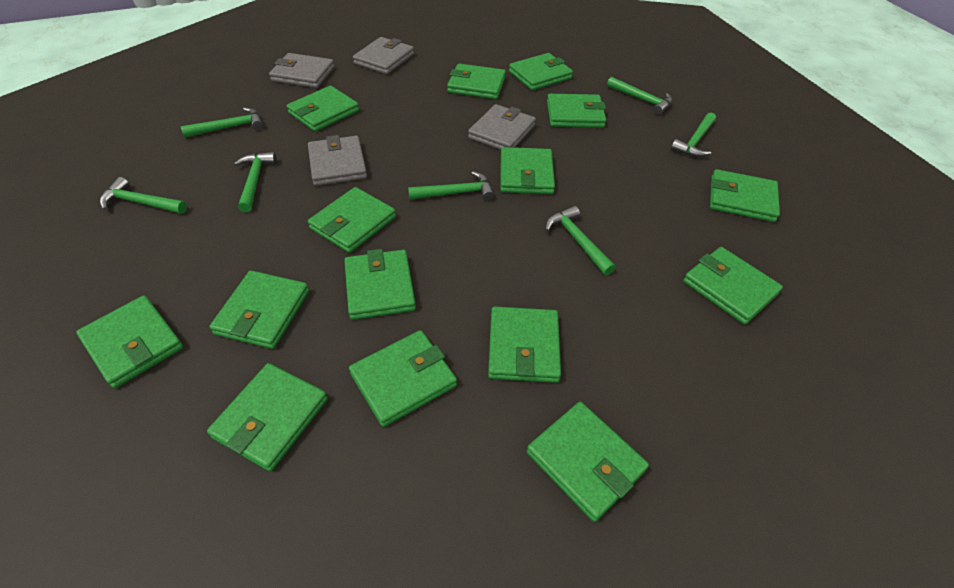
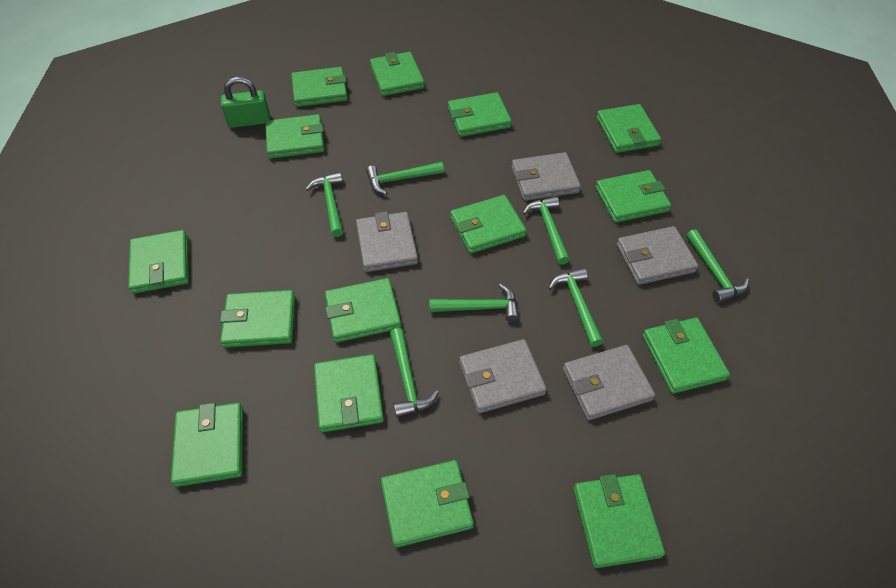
green padlock: none = 0 -> [221,77,270,128] = 1
grey wallet: [269,53,335,88] [308,135,367,186] [353,37,414,74] [468,104,536,150] = 4 -> [356,211,418,272] [459,339,547,413] [511,152,581,201] [563,345,655,420] [617,226,698,285] = 5

